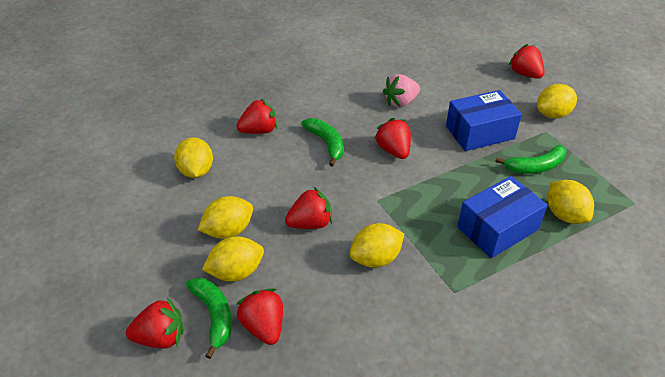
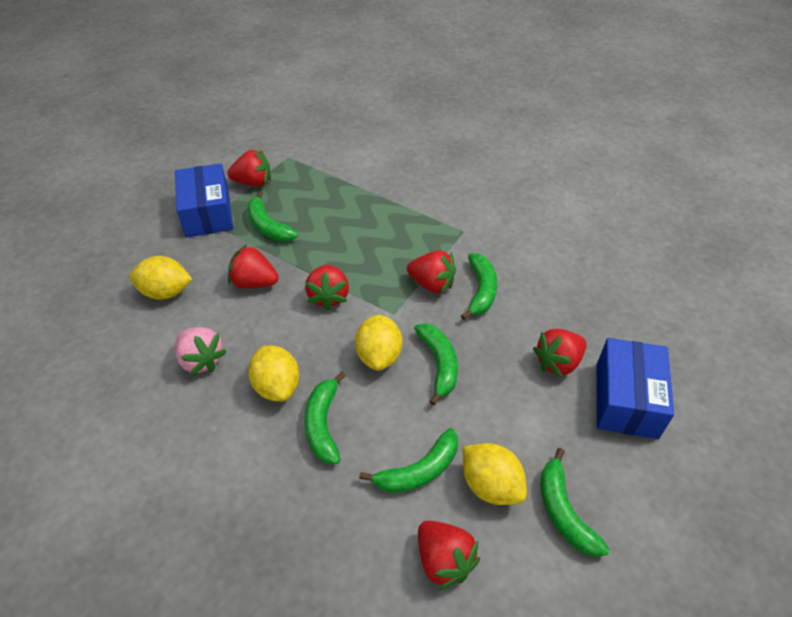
green banana: [186,278,232,359] [301,118,344,167] [495,145,566,174] = 3 -> [248,191,298,241] [304,372,346,464] [359,428,458,493] [414,324,458,405] [461,253,497,320] [541,448,610,557] = 6
yellow lemon: [174,137,213,178] [198,196,253,239] [202,236,264,282] [349,223,404,268] [537,84,577,119] [548,180,594,224] = 6 -> [129,256,192,300] [248,346,299,402] [355,314,402,371] [463,443,527,505] = 4

